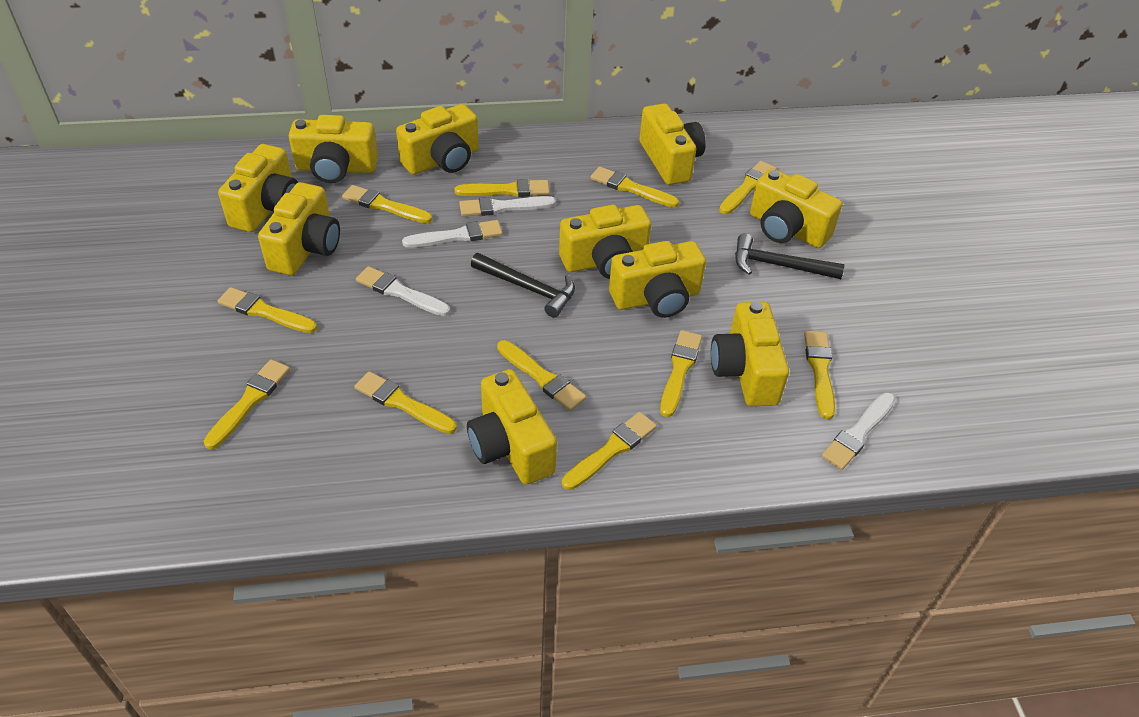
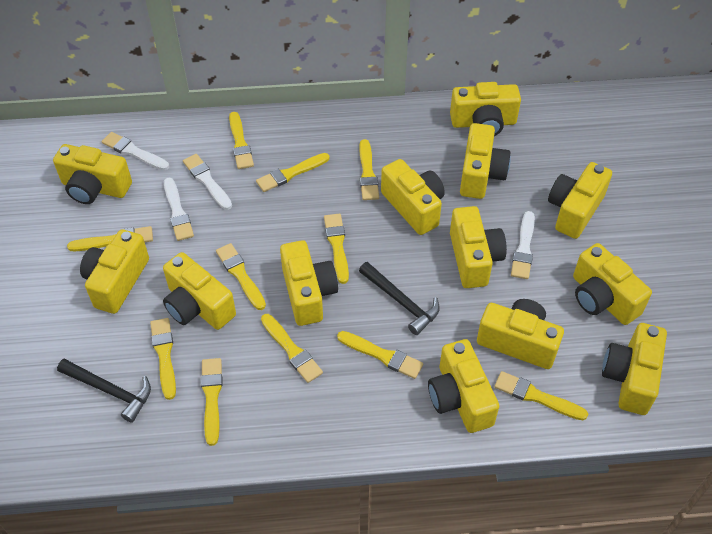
yellow camera: [218,144,298,232] [258,182,340,275] [289,115,378,183] [396,104,479,175] [467,369,557,485] [559,205,651,279] [609,241,706,318] [639,103,706,185] [711,301,789,406] [750,168,842,248] = 10 -> [53,144,132,204] [80,229,149,314] [163,252,236,330] [280,240,338,326] [381,159,445,235] [428,339,499,433] [450,82,521,136] [450,206,507,288] [460,123,511,199] [477,299,564,369] [548,162,612,239] [573,243,652,325] [602,323,667,415] = 13

